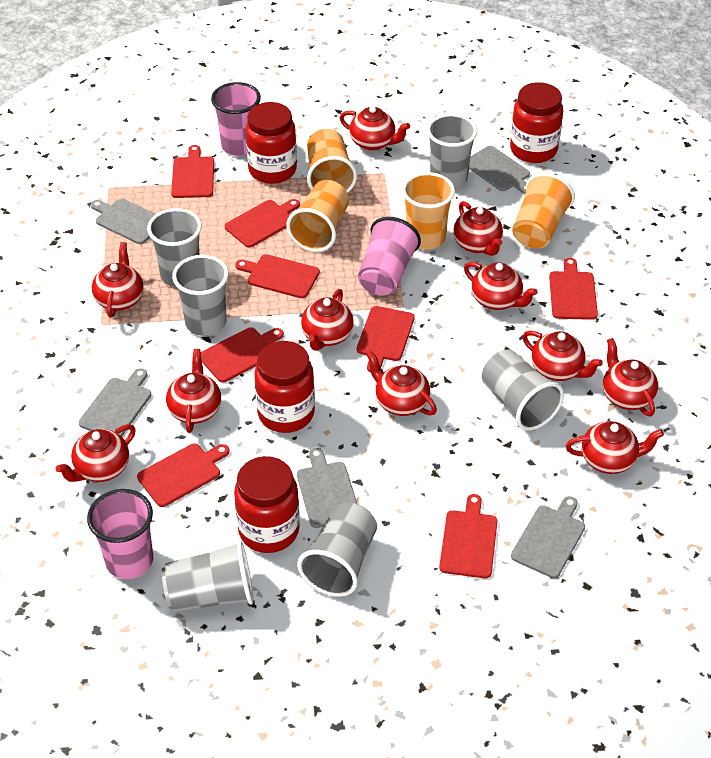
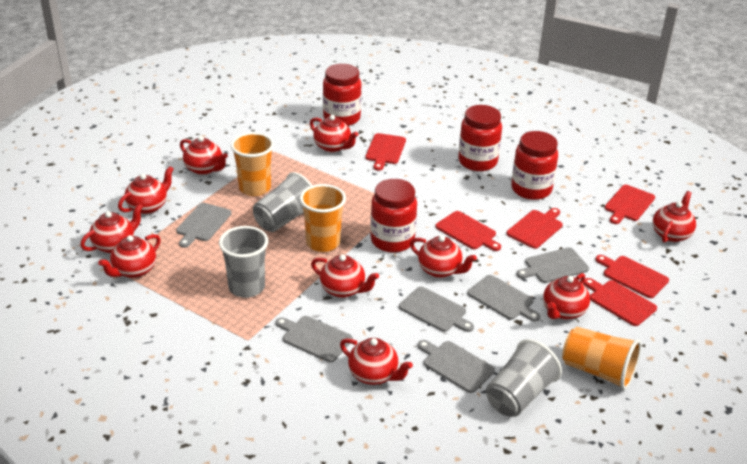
grey cup: [147,208,202,287] [162,540,254,612] [172,255,229,336] [297,503,377,597] [427,114,477,188] [482,350,564,431] = 6 -> [219,226,268,298] [253,172,312,232] [486,339,562,417] = 3
grey cutting board: [79,368,151,437] [91,199,156,244] [297,448,357,528] [469,146,530,194] [511,496,585,578] = 5 -> [176,203,232,248] [276,316,353,362] [399,287,474,332] [418,340,495,393] [467,275,540,321] [516,247,589,283] = 6
orange cup: [287,180,349,252] [307,129,357,193] [402,172,455,250] [512,173,575,248] = 4 -> [231,132,274,196] [300,184,346,252] [562,327,641,390] = 3
pink cup: [87,489,153,579] [211,82,261,156] [358,217,421,296] = 3 -> none = 0
red cutting board: [137,443,230,507] [171,145,214,198] [201,327,284,383] [225,199,300,248] [235,254,320,298] [357,306,415,372] [439,494,498,578] [549,258,598,320] = 8 -> [365,133,406,171] [435,211,501,251] [506,208,563,249] [584,278,657,326] [595,255,669,298] [605,185,655,224] = 6
red teapot: [56,424,136,482] [92,242,144,317] [166,349,221,433] [301,289,354,351] [340,106,410,151] [366,351,437,416] [453,201,503,256] [464,262,538,310] [522,331,603,381] [566,421,664,474] [603,338,658,416] = 11 -> [80,204,143,253] [98,234,161,278] [118,166,174,214] [180,136,228,175] [310,115,359,152] [311,254,379,298] [340,338,413,385] [410,235,477,278] [543,273,590,320] [653,191,696,243] = 10

